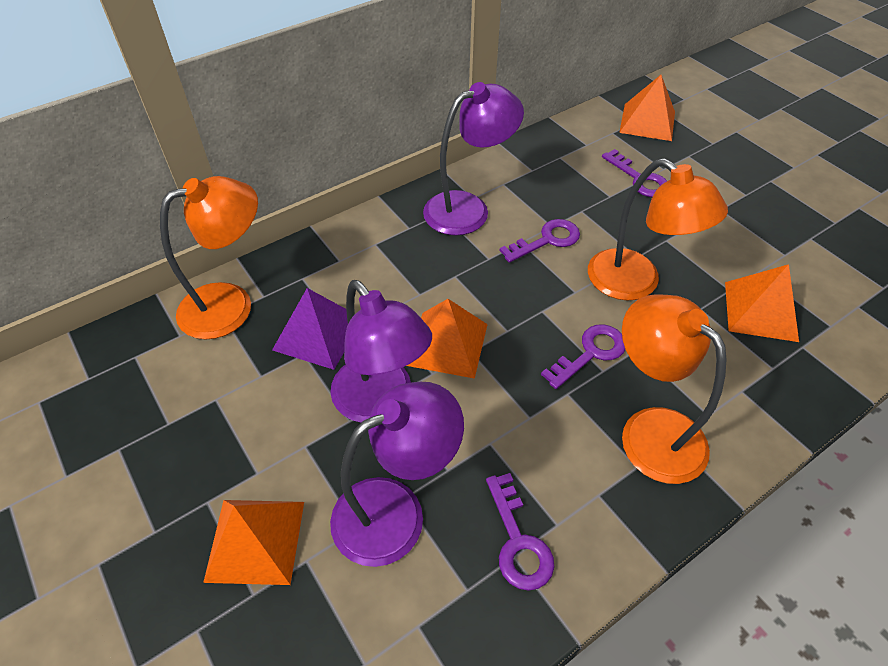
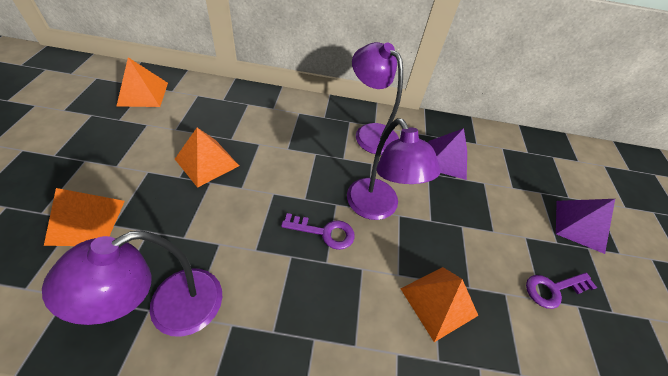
orange lamp: [160,176,258,339] [588,158,728,301] [622,294,727,484] = 3 -> none = 0
purple key: [486,473,554,591] [500,219,580,263] [541,324,625,389] [602,149,667,197] = 4 -> [281,213,355,250] [526,273,597,309] = 2
purple pyramid: [272,288,348,370] = 1 -> [428,128,467,180] [556,199,615,254] = 2

